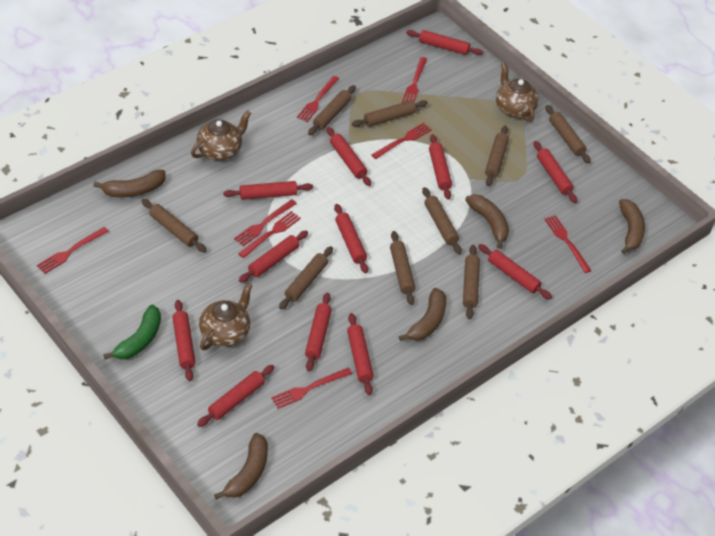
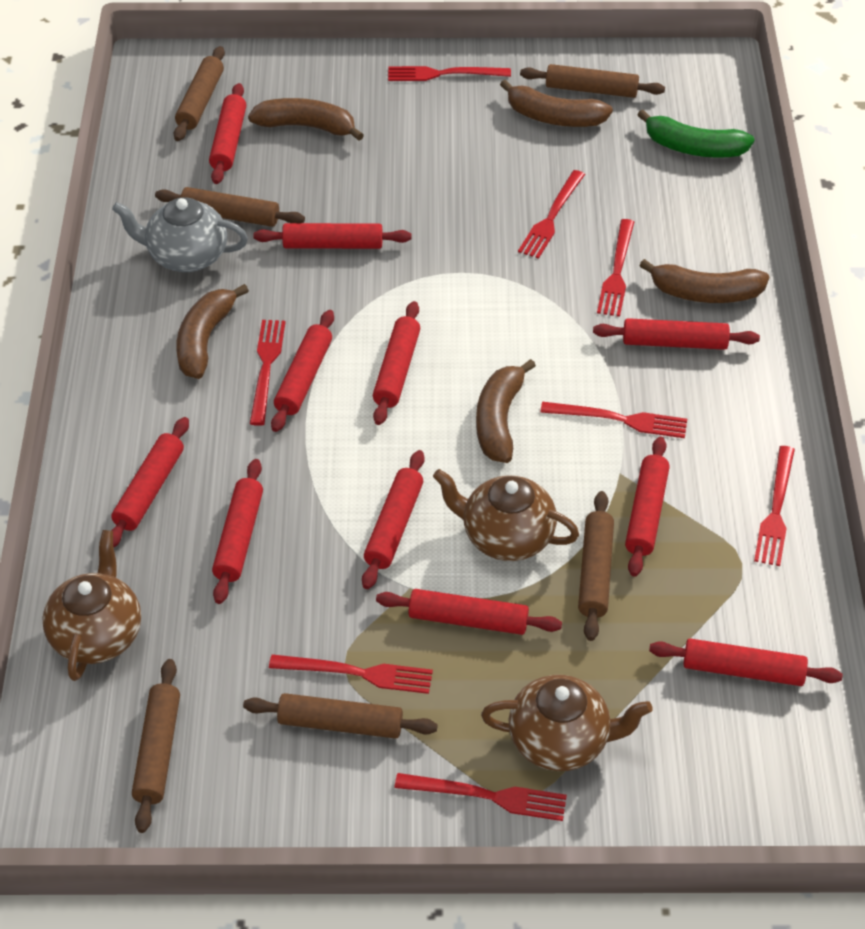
brown rolling pin: [142,199,207,253] [279,246,333,310] [308,85,356,135] [352,100,428,127] [390,231,415,305] [422,187,462,254] [463,245,480,319] [485,126,509,186] [546,105,591,164] = 9 -> [132,659,180,833] [155,187,305,227] [174,46,225,141] [243,693,438,739] [520,64,665,98] [578,491,614,641] = 6
grey teapot: none = 0 -> [112,197,248,272] = 1
red rolling pin: [172,300,196,381] [197,365,275,427] [223,181,313,200] [239,231,308,283] [305,293,332,372] [326,127,371,186] [334,204,368,273] [347,313,374,395] [406,30,483,55] [429,134,452,200] [478,244,552,299] [534,141,577,203] = 12 -> [111,417,189,547] [209,83,246,184] [212,459,263,604] [254,223,412,249] [271,310,334,432] [362,450,425,589] [373,301,420,425] [376,589,562,635] [593,318,760,350] [625,437,670,577] [649,638,843,686] = 11

